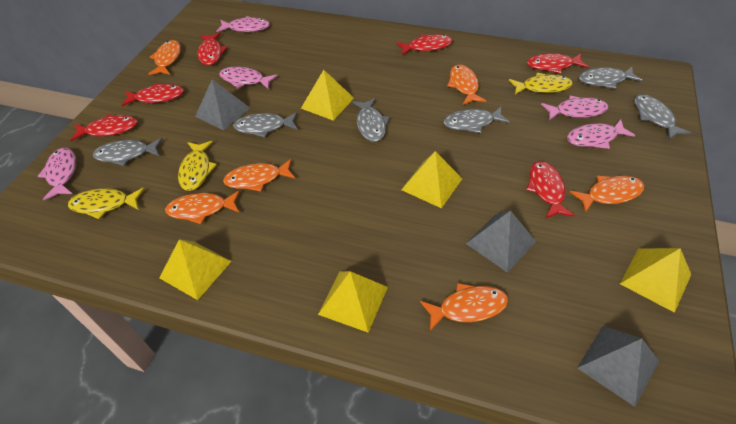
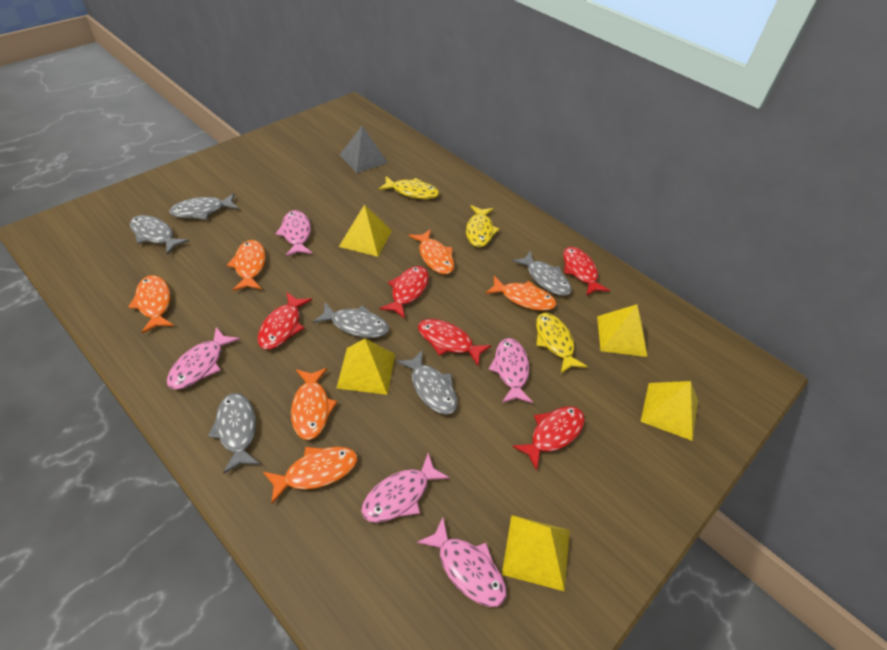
grey pyramid: [195,79,250,131] [466,211,536,273] [577,326,659,407] = 3 -> [339,126,388,173] = 1
red fish: [71,114,138,141] [121,83,184,106] [197,33,227,65] [396,34,453,55] [526,161,575,219] [527,53,588,74] = 6 -> [258,292,312,350] [379,266,429,319] [418,319,492,366] [512,406,585,471] [563,247,610,296] = 5

